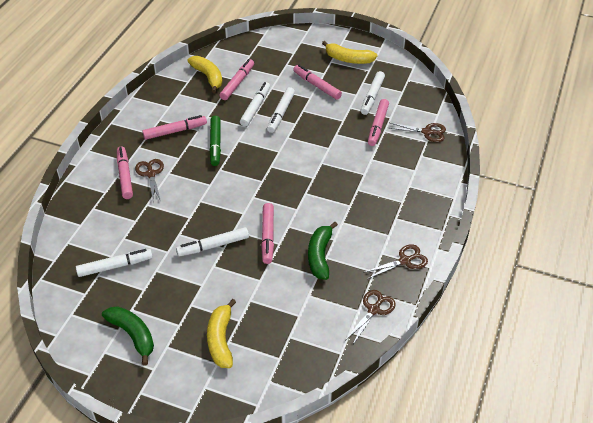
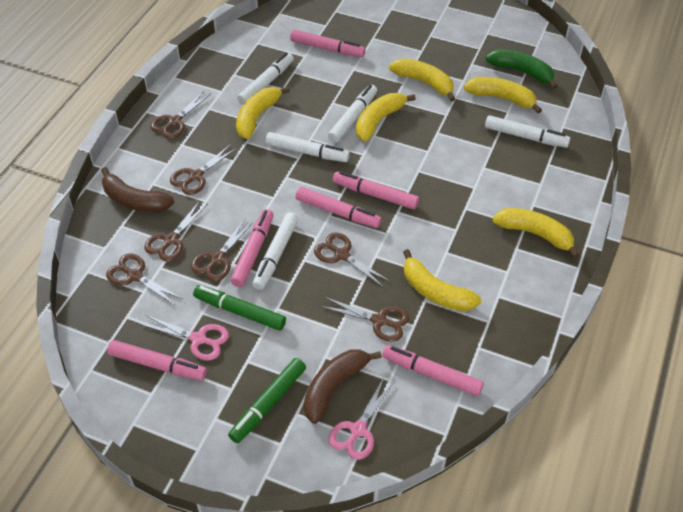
brown banana: none = 0 -> [101,167,174,212] [304,349,382,424] = 2
brown scissors: [135,159,164,201] [346,290,396,346] [363,244,428,279] [390,123,446,142] = 4 -> [106,253,183,306] [144,201,207,262] [151,91,210,139] [170,144,237,195] [191,219,254,281] [314,233,389,287] [321,297,409,342] = 7
green banana: [102,306,154,366] [308,222,338,280] = 2 -> [486,49,558,89] = 1
green marker: [209,116,221,166] = 1 -> [193,285,286,331] [228,358,306,443] = 2
pink scissors: none = 0 -> [141,315,229,361] [328,378,394,460] = 2
yellow banana: [188,56,222,93] [207,299,236,368] [322,41,378,64] = 3 -> [236,86,290,139] [356,93,416,142] [389,58,455,102] [403,249,481,311] [464,77,542,113] [493,208,579,258] = 6

